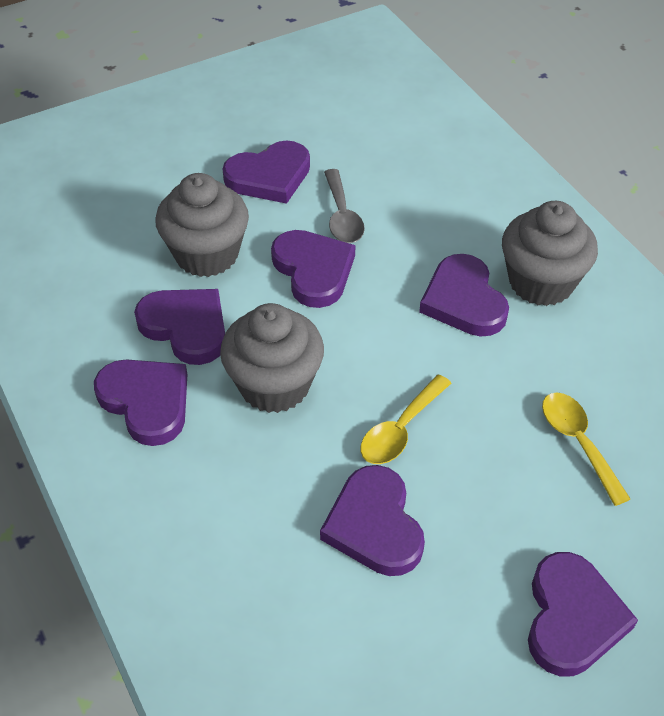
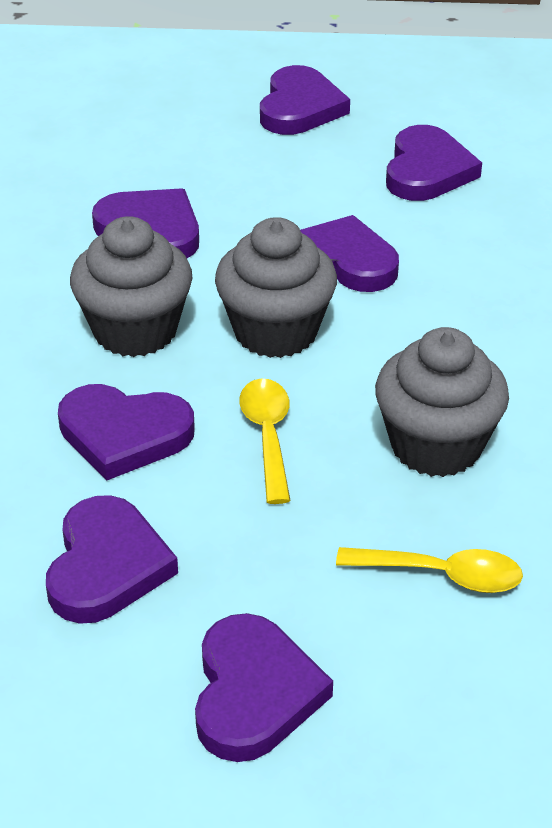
grey spoon: [324,169,365,243] = 1 -> none = 0

